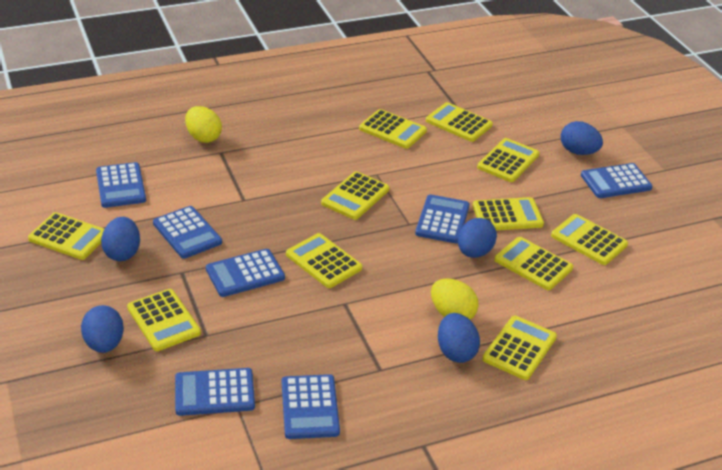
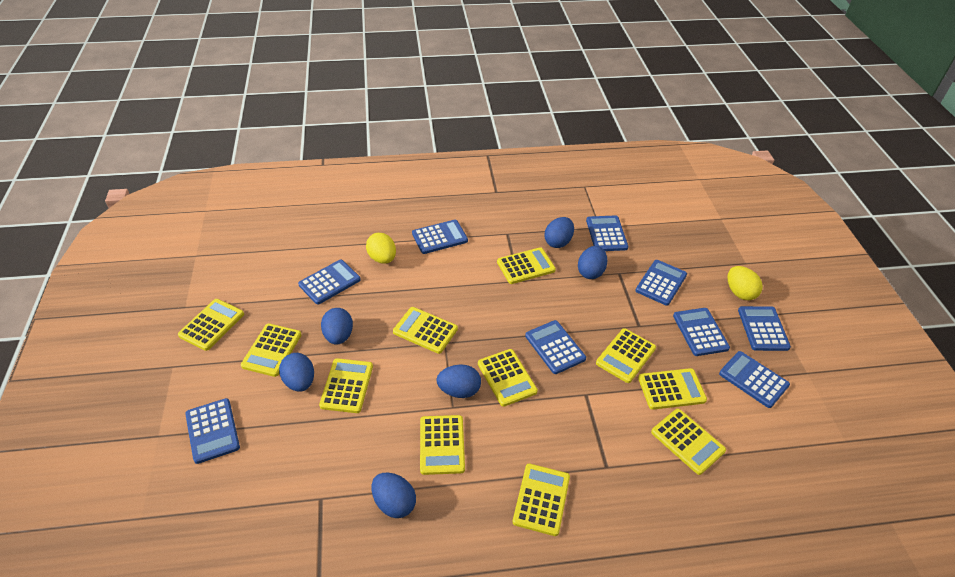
blue calculator: [96,162,146,208] [153,206,222,259] [175,368,255,416] [206,249,285,297] [282,374,340,439] [415,194,470,243] [581,163,653,198] = 7 -> [185,398,240,464] [298,260,361,304] [412,220,468,254] [525,320,586,374] [586,215,628,251] [635,260,687,306] [673,308,730,356] [719,351,790,408] [738,306,791,351] = 9
blue egg: [81,305,124,353] [101,217,140,261] [438,313,480,363] [458,218,497,258] [561,121,603,155] = 5 -> [279,353,314,392] [321,308,353,345] [372,473,416,518] [436,364,481,398] [544,217,574,248] [578,246,607,279] = 6

